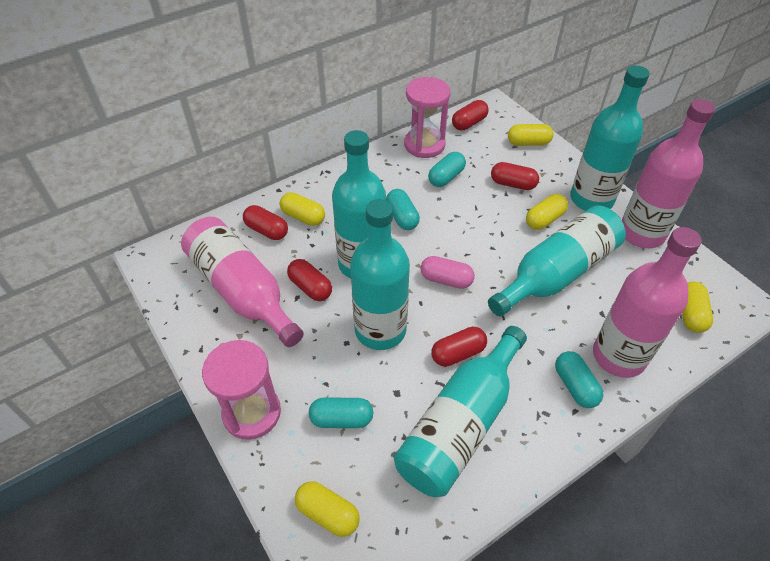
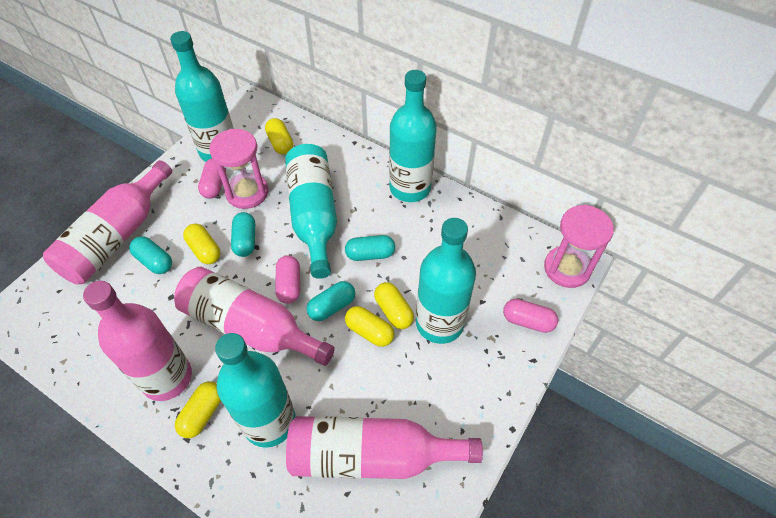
pink bottle: [181,217,303,347] [593,227,702,378] [622,99,715,248] = 3 -> [43,160,172,284] [83,281,192,401] [174,267,335,366] [286,416,483,479] = 4
pink capsule: [421,256,475,289] = 1 -> [198,158,226,199] [275,255,300,304] [503,299,558,333] = 3
red capsule: [243,205,288,240] [287,259,332,301] [431,327,487,367] [452,100,489,131] [491,162,539,190] = 5 -> none = 0

